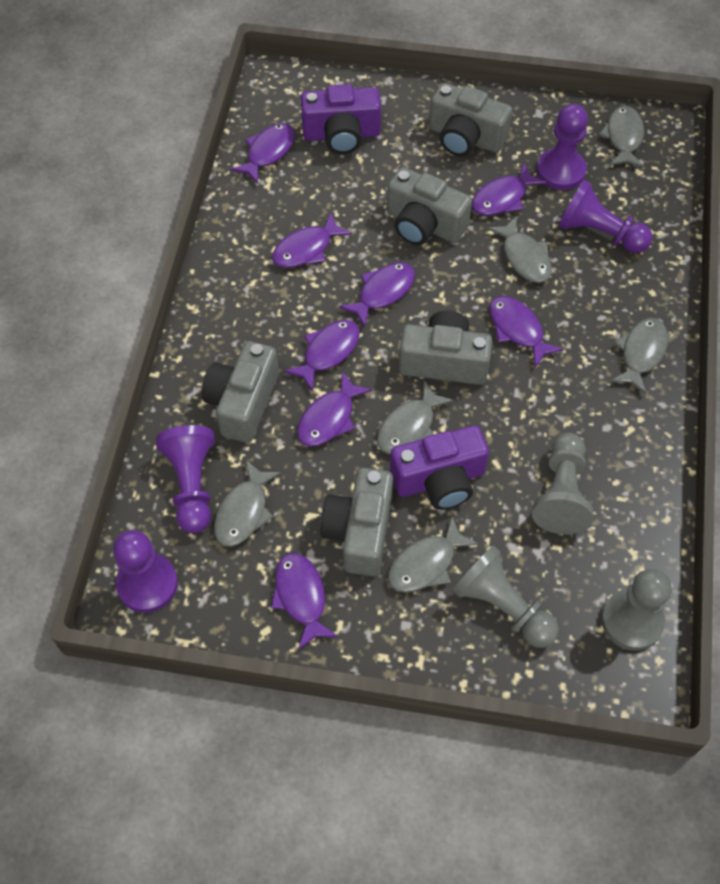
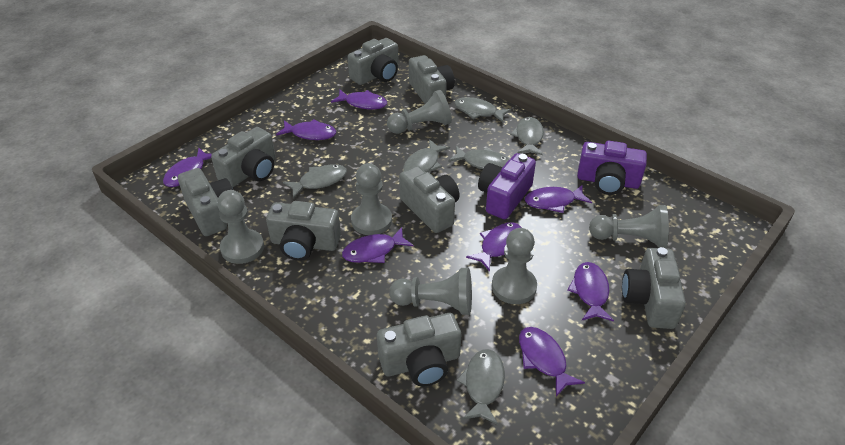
grey camera: [202,341,279,443] [320,468,393,576] [387,167,472,245] [399,310,492,385] [429,83,512,156] = 5 -> [178,168,233,236] [211,127,276,187] [266,201,341,261] [348,38,399,85] [377,313,461,386] [399,166,460,233] [409,55,455,104] [622,247,686,329] = 8
grey pawn: [452,545,559,648] [532,433,593,534] [601,569,672,651] = 3 -> [217,190,264,264] [351,163,392,235] [387,90,452,134] [389,268,472,315] [492,228,537,304] [589,205,669,248] = 6
purple pawn: [113,530,178,613] [156,425,215,533] [537,104,588,190] [558,180,652,253] = 4 -> none = 0

